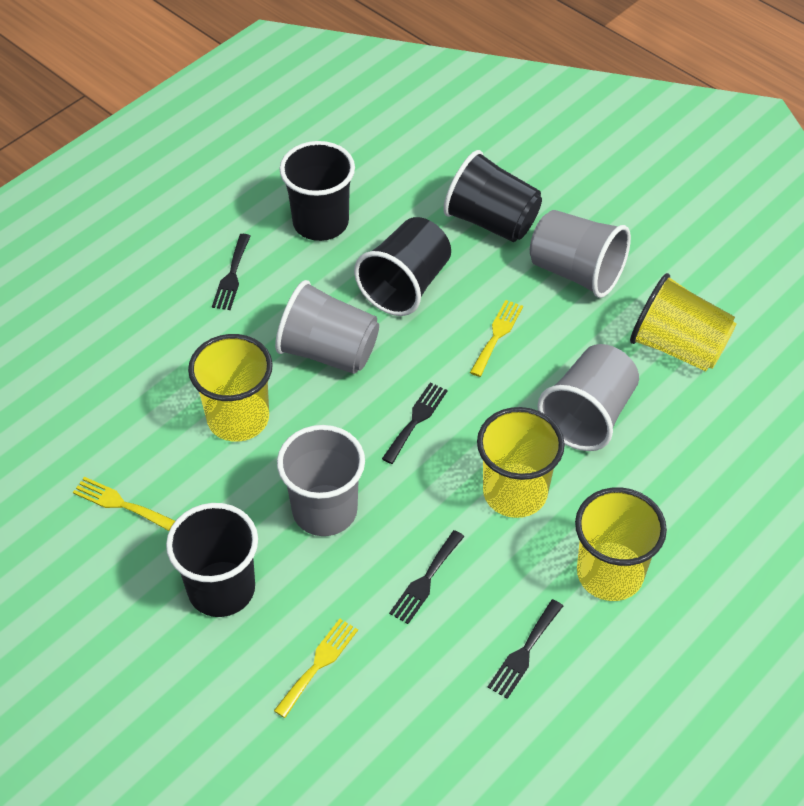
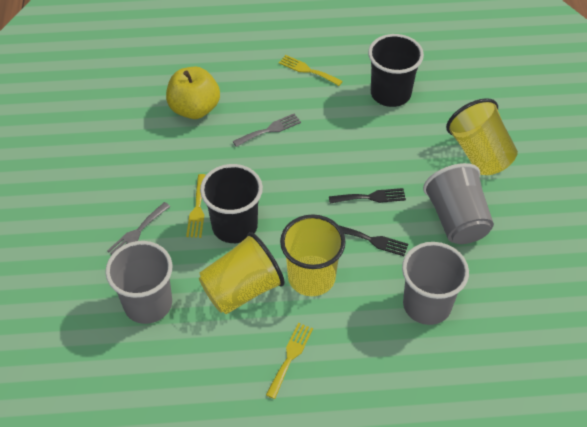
black cup: [166,503,258,617] [279,141,355,241] [354,217,451,316] [443,150,542,242] = 4 -> [200,164,263,243] [368,34,424,107] = 2
black fork: [212,234,251,310] [382,383,448,464] [389,530,465,624] [488,599,563,699] = 4 -> [329,188,406,203] [340,226,408,256] = 2
grey cup: [275,280,379,374] [277,425,365,536] [530,210,631,298] [537,344,639,451] = 4 -> [105,241,172,324] [402,242,469,325] [423,163,494,244] = 3
grey fork: none = 0 -> [107,202,171,254] [233,113,301,147] = 2
yellow apple: none = 0 -> [166,67,220,119] = 1
yellow cup: [188,334,273,442] [477,407,565,518] [575,487,667,601] [630,273,736,371] = 4 -> [199,232,285,314] [280,214,346,296] [446,98,518,175] = 3

